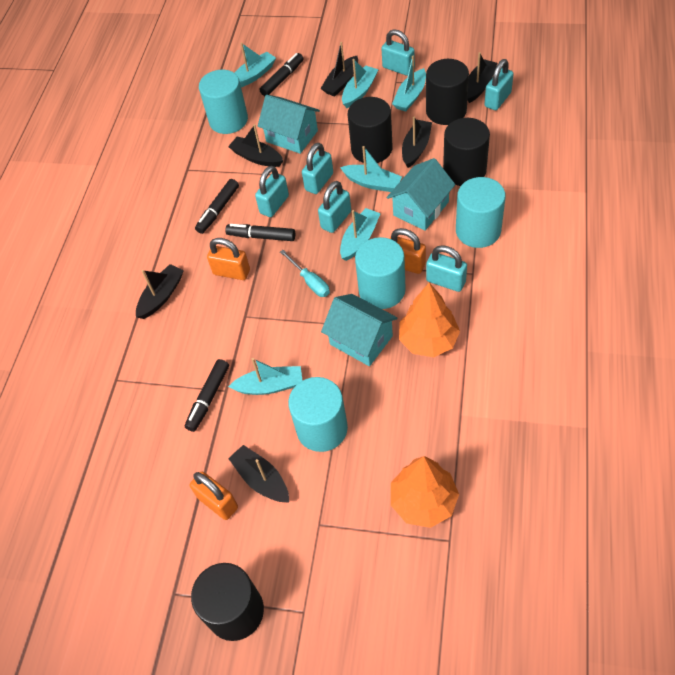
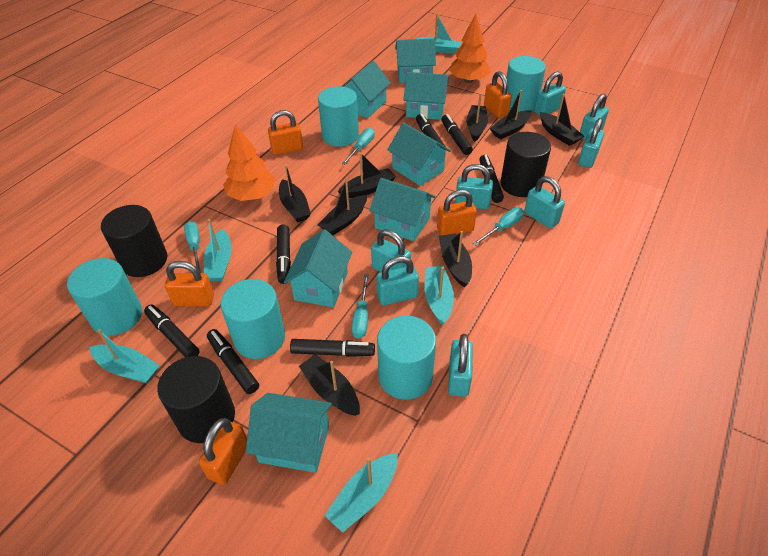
black boat: [136,264,184,319] [228,124,283,167] [228,445,289,502] [320,42,358,97] [402,117,432,168] [467,52,497,103] = 6 -> [279,165,311,223] [299,354,360,416] [318,179,367,235] [338,153,396,198] [439,231,472,287] [466,93,488,141] [490,90,532,139] [540,94,584,146] = 8
black cylinder: [191,563,264,641] [348,97,393,163] [426,59,469,125] [443,118,490,186] = 4 -> [101,205,167,277] [157,356,235,443] [501,132,551,197] = 3
black marker: [185,359,229,432] [195,179,239,234] [225,224,295,241] [260,53,304,96] = 4 -> [144,304,200,357] [207,329,259,394] [276,225,291,284] [290,339,375,357] [416,114,446,150] [441,114,473,155] [479,155,504,203] = 7
orange padlock: [190,472,238,520] [207,238,250,280] [390,228,426,274] = 3 -> [165,261,214,306] [199,418,247,485] [268,110,303,155] [437,189,477,236] [484,71,512,118] = 5
turquoise boat: [228,358,303,395] [235,43,276,87] [340,146,402,192] [340,208,381,261] [342,59,379,108] [392,56,426,112] = 6 -> [89,329,160,384] [204,219,232,281] [324,453,398,533] [416,14,462,54] [424,266,454,325] = 5
turquoise cylinder: [199,70,248,134] [288,377,348,452] [355,237,406,309] [456,177,506,248] = 4 -> [67,258,142,336] [221,279,285,359] [318,86,359,147] [377,316,436,400] [506,56,546,112] = 5
turquoise house: [258,95,320,154] [321,294,397,366] [387,158,455,231] = 3 -> [246,393,332,473] [284,230,352,308] [342,61,391,118] [369,178,436,241] [387,123,451,186] [395,39,436,83] [404,72,448,120] = 7
turquoise padlock: [255,166,289,217] [302,143,333,194] [318,181,351,233] [381,29,415,76] [426,245,467,292] [485,59,514,110] = 6 -> [371,229,411,272] [376,256,419,306] [448,334,473,397] [455,164,493,210] [524,176,565,229] [534,71,566,115] [578,118,604,168] [580,93,609,140] = 8
turquoise screwdriver: [280,250,330,297] = 1 -> [184,221,201,273] [342,128,375,165] [352,274,369,339] [473,207,524,245] = 4

